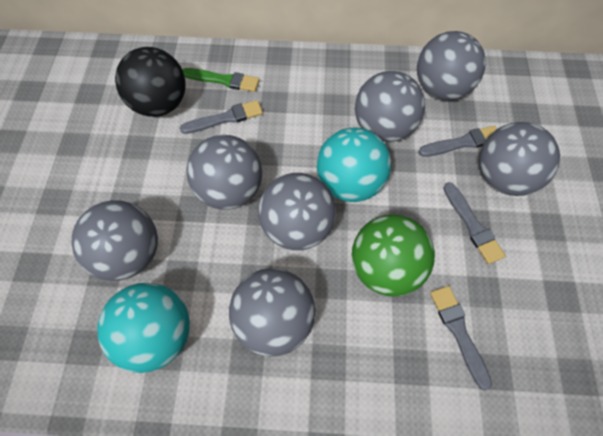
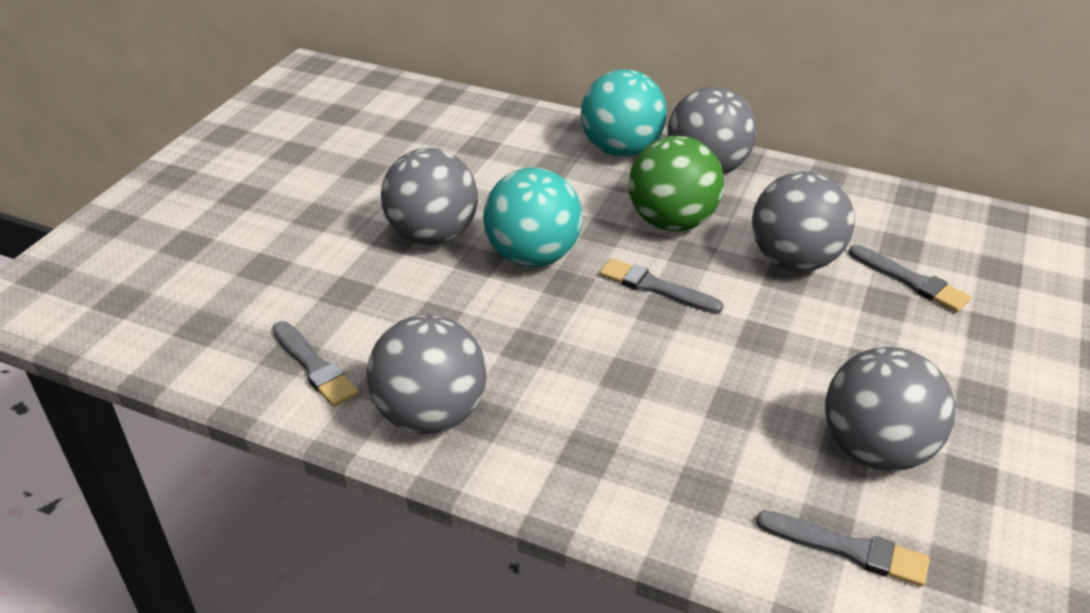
black ball: [115,47,186,117] = 1 -> none = 0
green brush: [182,68,260,92] = 1 -> none = 0
grey ball: [71,200,158,281] [187,135,262,210] [229,268,315,357] [258,173,336,250] [355,71,425,142] [417,31,486,100] [479,122,560,196] = 7 -> [367,315,486,434] [381,148,478,245] [667,87,757,174] [752,171,855,271] [825,347,955,471] = 5

